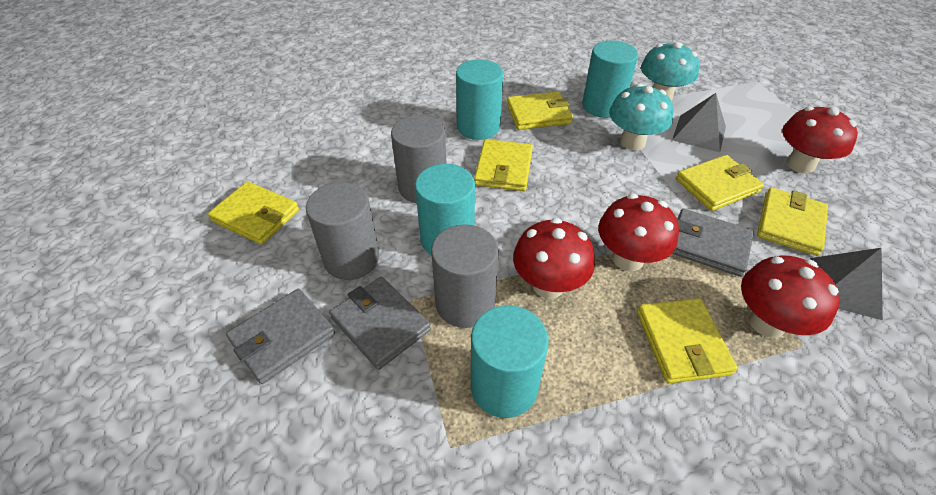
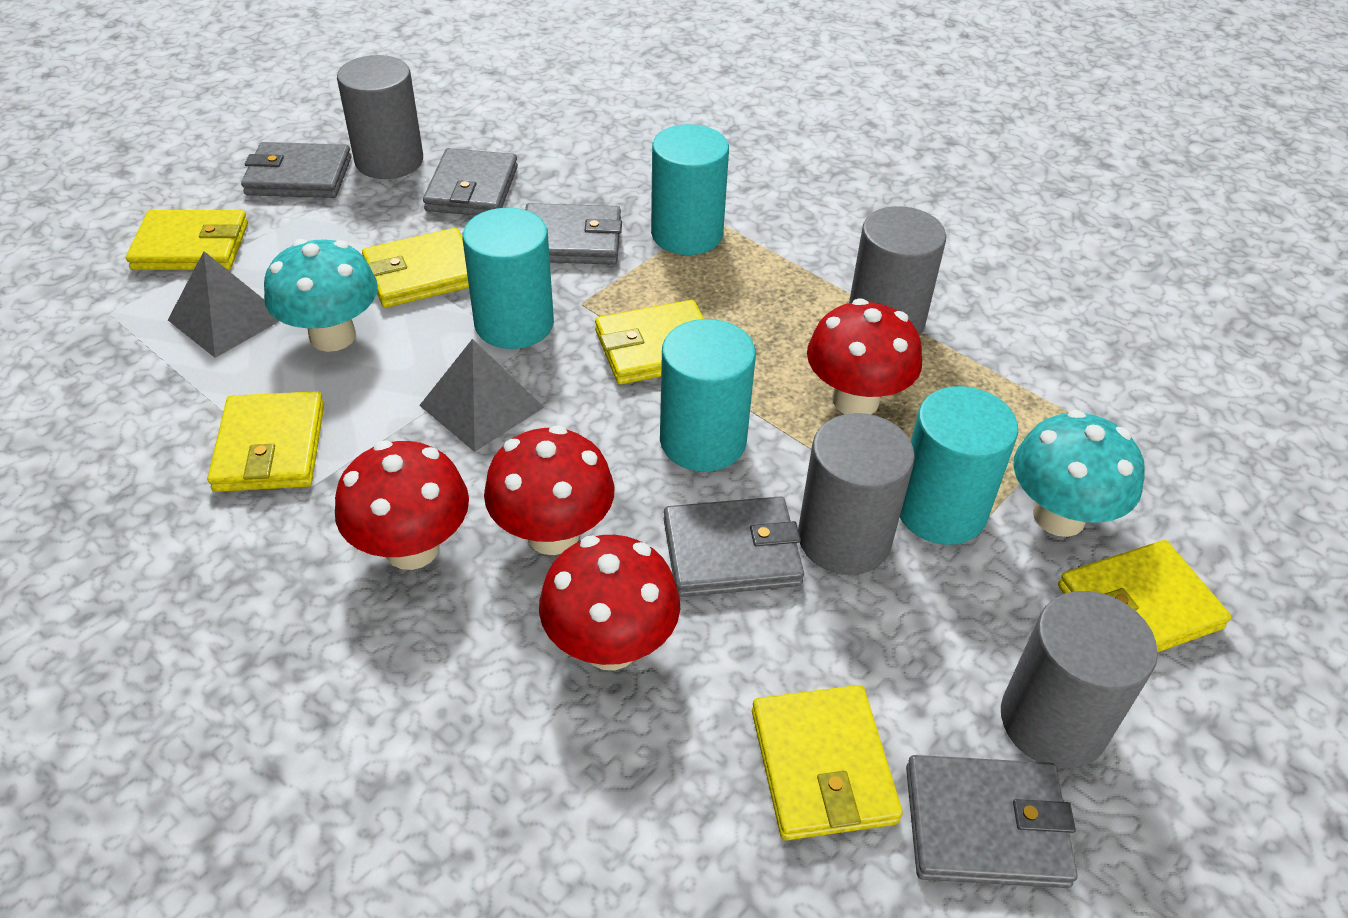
grey cylinder: [306,182,380,280] [391,115,446,203] [431,224,499,328] = 3 -> [337,55,423,179] [798,413,915,575] [849,206,946,335] [1001,591,1158,769] = 4
grey wallet: [226,289,335,384] [329,277,431,370] [673,209,754,277] = 3 -> [241,142,351,198] [423,148,518,216] [525,203,622,265] [664,496,804,597] [906,755,1078,888] = 5

